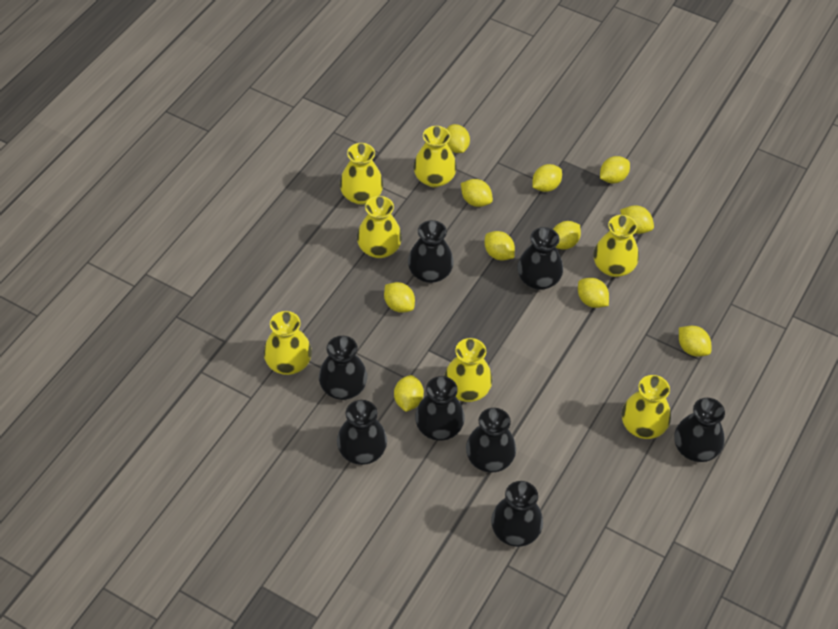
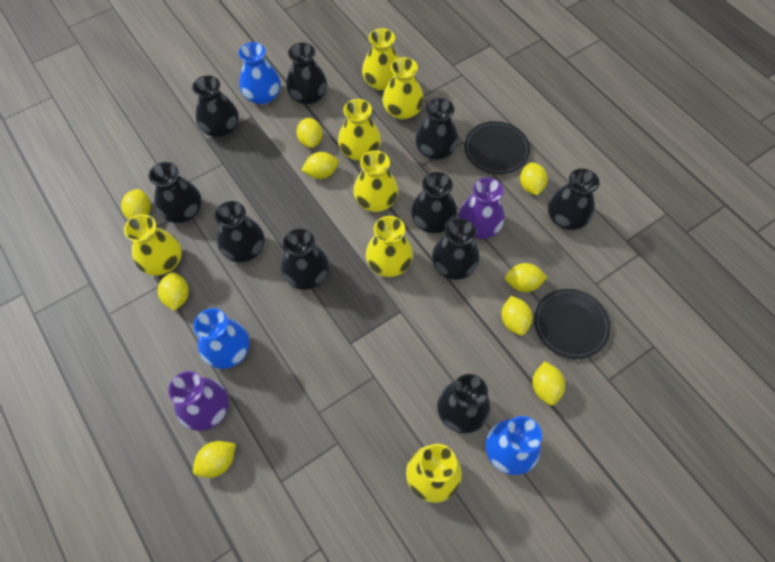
black plate: none = 0 -> [464,121,530,174] [534,289,611,359] = 2
black vase: [319,336,367,400] [337,400,387,465] [408,220,454,283] [415,376,465,440] [466,408,516,473] [491,481,543,547] [517,227,563,290] [674,398,725,462] = 8 -> [148,162,202,223] [192,75,239,138] [215,201,265,262] [281,229,329,290] [286,43,327,105] [411,172,457,233] [415,98,458,160] [432,218,480,280] [437,374,490,434] [548,168,600,230] = 10
blue vase: none = 0 -> [194,308,250,369] [238,42,281,105] [485,416,542,475] = 3
purple vase: none = 0 -> [168,371,229,431] [458,177,505,239] = 2
yellow lemon: [384,282,415,313] [394,375,424,412] [447,124,470,153] [461,179,493,207] [485,231,515,260] [533,164,562,192] [553,221,581,250] [578,278,609,308] [600,156,630,183] [620,205,654,234] [679,326,711,357] = 11 -> [121,189,151,220] [158,272,189,311] [193,441,236,478] [296,118,323,148] [301,152,339,179] [501,296,532,336] [505,263,547,292] [520,162,548,195] [532,361,565,406] = 9

